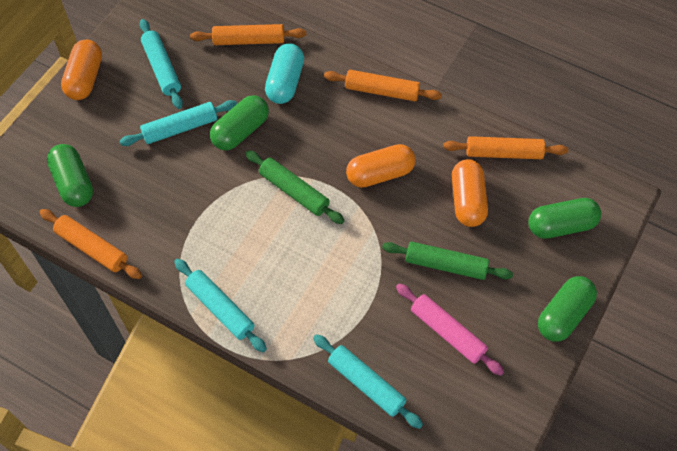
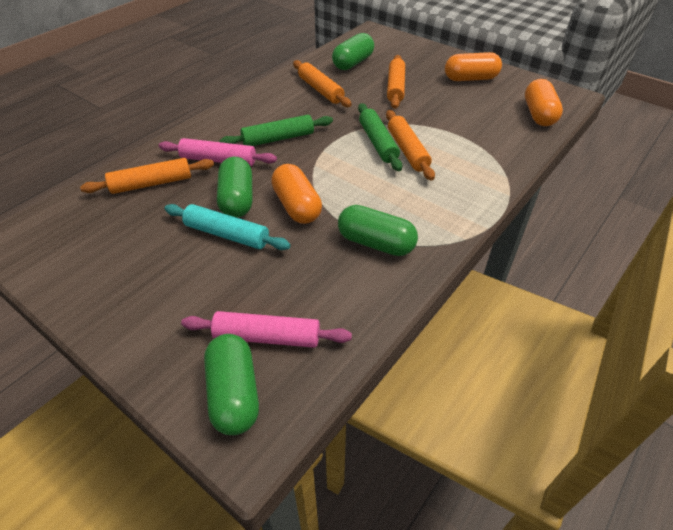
pink rolling pin: [396,284,504,376] = 1 -> [159,138,277,166] [181,311,352,348] = 2
turquoise capsule: [265,43,304,104] = 1 -> none = 0
turquoise rolling pin: [120,100,237,146] [139,19,183,109] [174,259,267,352] [313,334,423,429] = 4 -> [164,204,291,250] = 1

